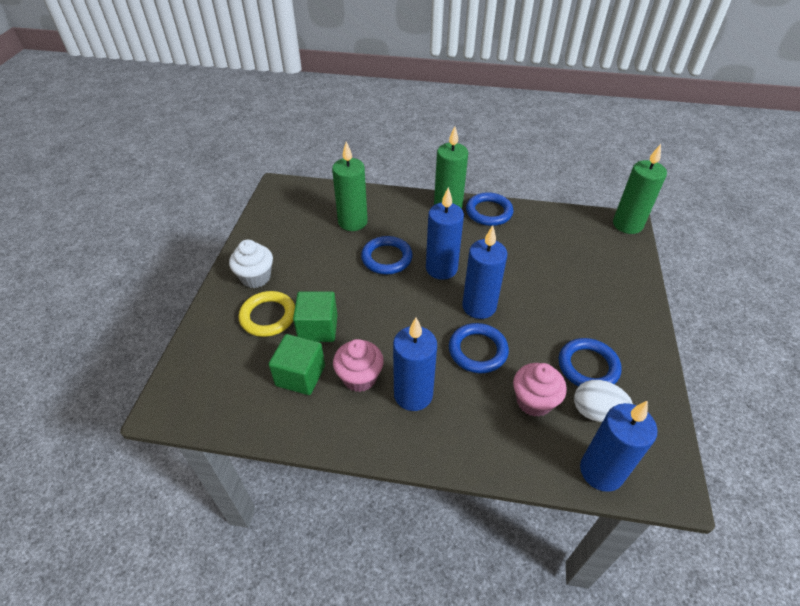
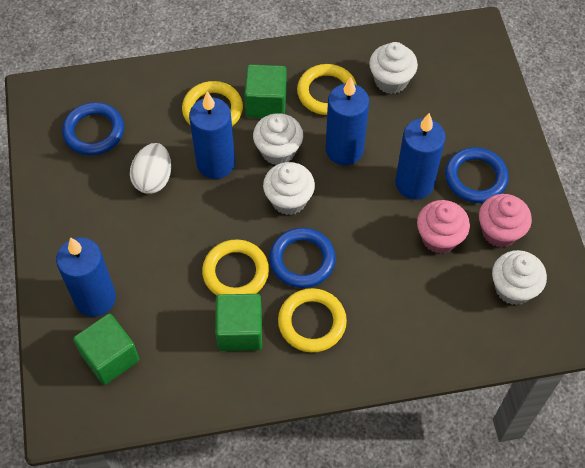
blue ring: [361,236,413,274] [449,323,509,373] [466,192,514,226] [559,338,622,386] = 4 -> [62,102,124,156] [269,228,336,288] [445,147,509,203] = 3
green candle: [332,142,368,231] [434,126,468,209] [613,144,667,234] = 3 -> none = 0
green cube: [269,334,325,395] [293,291,337,342] = 2 -> [73,313,139,385] [215,294,262,351] [244,64,287,118] = 3
white cupcake: [229,240,273,288] = 1 -> [253,113,303,165] [263,162,315,215] [369,42,418,94] [492,250,547,305] = 4
yellow ring: [239,291,295,337] = 1 -> [182,81,243,126] [202,239,269,295] [278,288,347,353] [297,64,357,115] = 4

